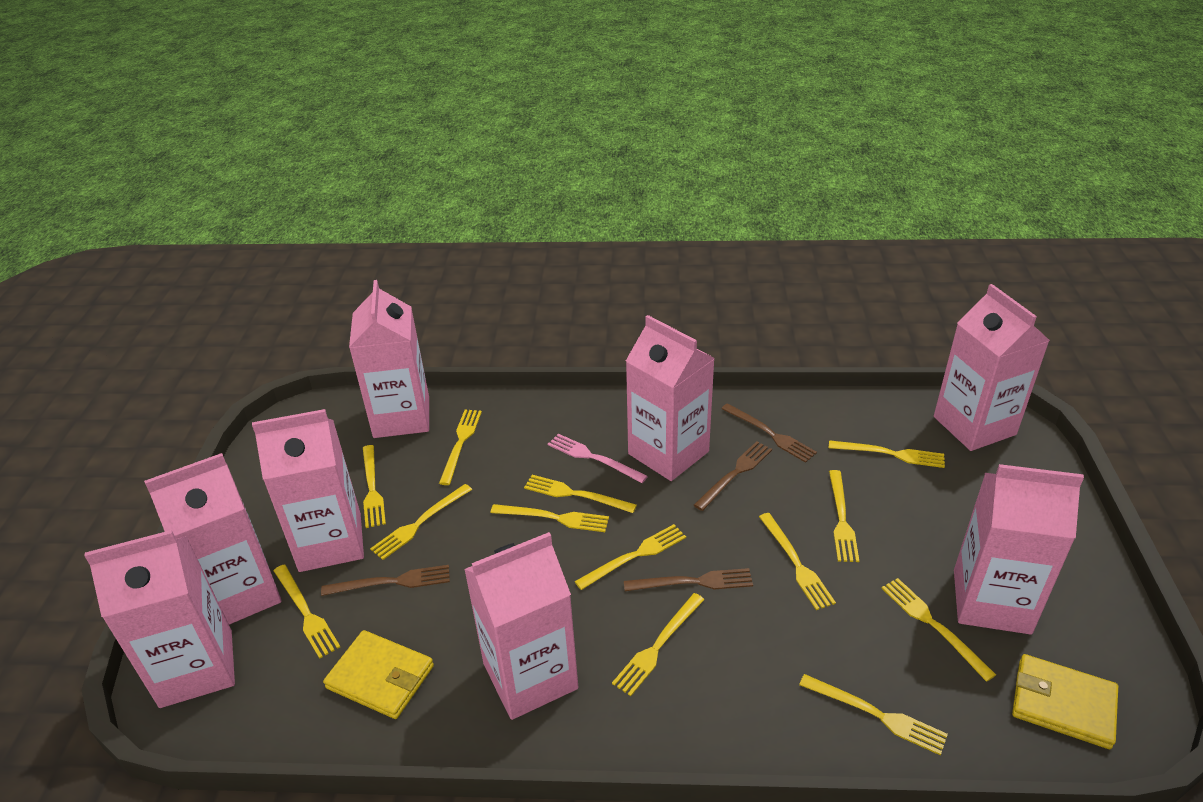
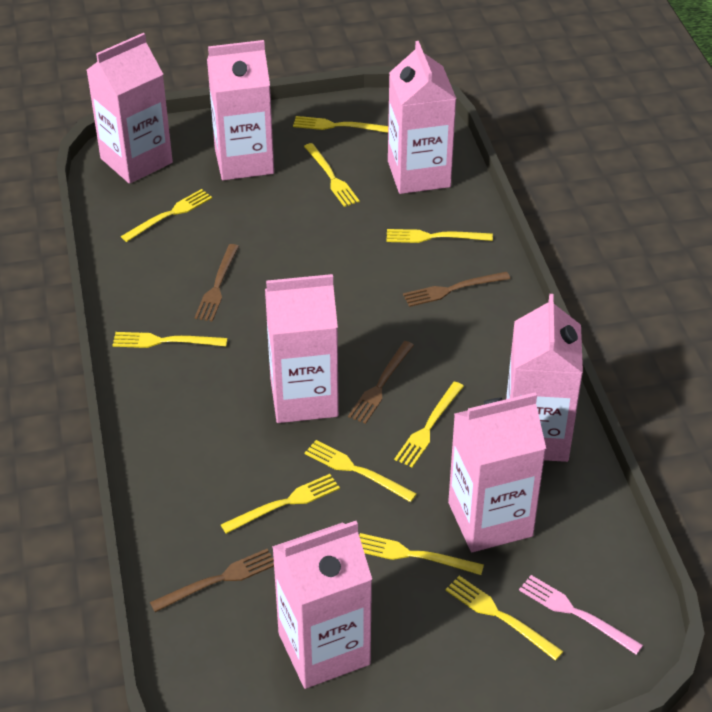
pink carton: [84,530,235,708] [144,453,282,625] [252,409,364,572] [349,280,429,438] [464,532,579,720] [626,315,715,481] [934,284,1050,451] [954,464,1084,635] = 8 -> [87,33,173,184] [207,40,274,180] [265,274,339,423] [272,521,372,689] [388,41,457,194] [448,392,546,552] [506,294,583,462] = 7
yellow fork: [274,565,340,659] [363,445,386,528] [370,484,472,560] [439,410,482,485] [491,504,609,532] [524,475,637,513] [575,524,686,590] [612,593,704,696] [759,513,836,610] [799,674,948,756] [829,440,945,468] [829,470,859,562] [882,578,996,682] = 13 -> [113,332,227,348] [121,189,212,242] [221,474,340,534] [293,116,388,133] [304,143,360,207] [305,440,417,502] [359,533,484,575] [387,229,493,243] [394,382,464,468] [445,576,564,661] = 10
yellow wallet: [323,630,434,719] [1012,654,1118,749] = 2 -> none = 0

